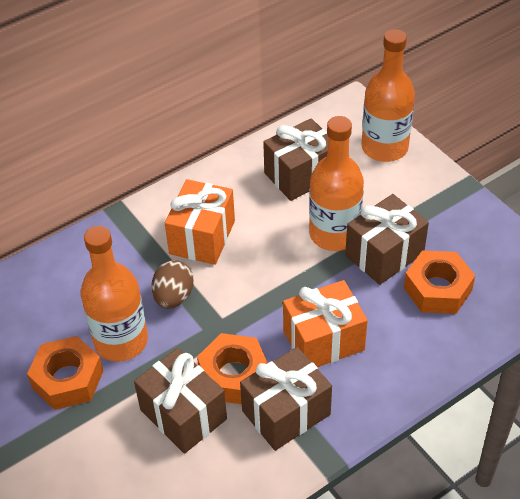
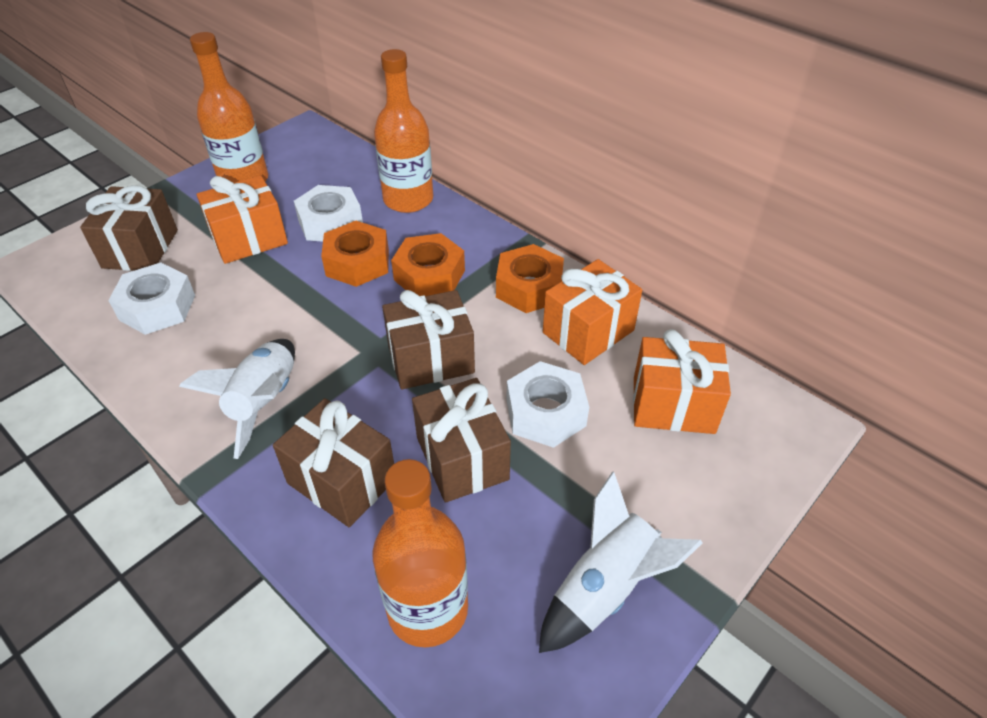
brown egg: [151,260,194,309] = 1 -> none = 0
orange gift: [165,179,235,265] [283,280,368,367] = 2 -> [197,175,288,264] [543,259,642,365] [633,329,731,434] = 3
white nut: none = 0 -> [108,263,195,335] [294,185,363,242] [506,361,589,448] = 3
white rocket: none = 0 -> [179,339,295,459] [539,472,703,653] = 2

